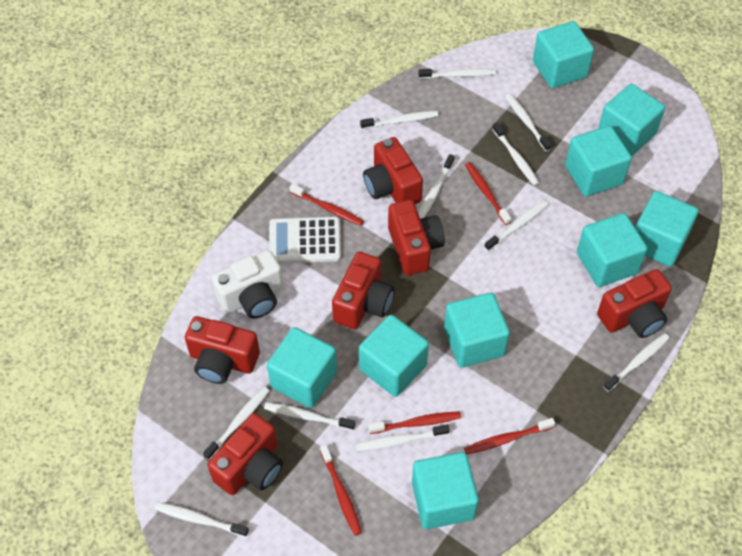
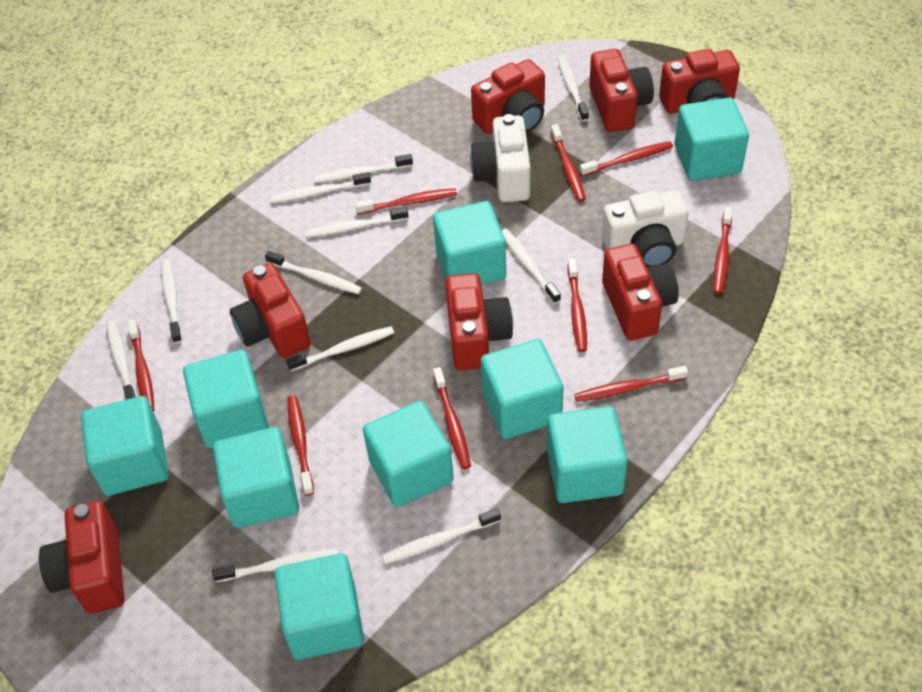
red camera: [185,316,260,384] [208,413,283,495] [332,252,394,329] [363,137,423,204] [388,200,445,275] [597,269,672,338] = 6 -> [39,501,125,614] [230,263,311,358] [445,273,513,370] [471,59,545,134] [589,49,654,132] [602,244,679,340] [659,49,740,114] = 7
red toothbrush: [289,184,364,226] [320,445,362,536] [368,411,461,434] [464,418,555,454] [465,162,511,225] = 5 -> [127,319,155,412] [287,395,314,496] [355,188,457,214] [433,367,471,469] [551,124,586,202] [567,258,587,352] [574,366,688,402] [580,141,673,176] [714,206,733,294] = 9
white calculator: [269,217,341,263] = 1 -> none = 0
white camera: [211,250,283,318] = 1 -> [470,114,530,202] [602,190,689,267] = 2

